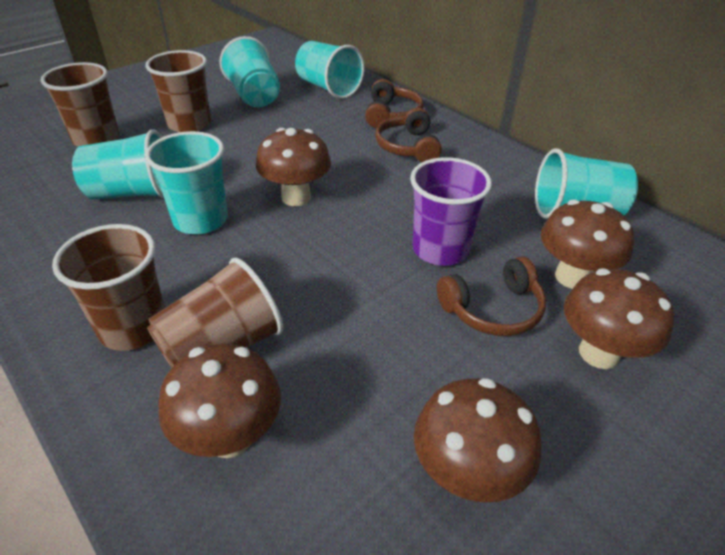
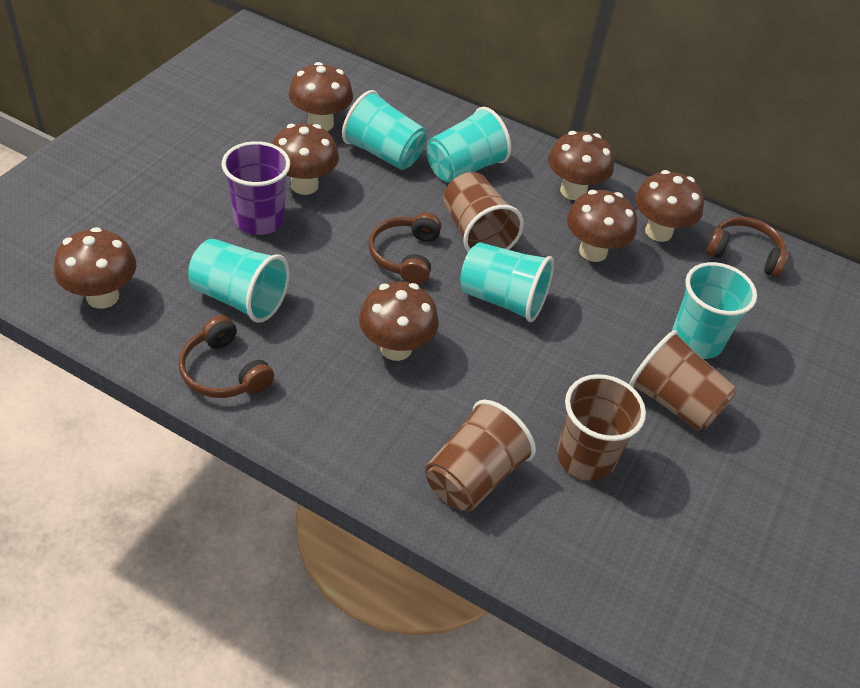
brown mushroom: [158,343,281,458] [256,128,331,206] [414,378,541,502] [541,199,634,289] [564,268,674,369] = 5 -> [54,227,136,309] [272,124,339,195] [289,62,353,131] [359,282,439,361] [548,131,614,200] [567,190,637,262] [635,170,704,242] = 7

